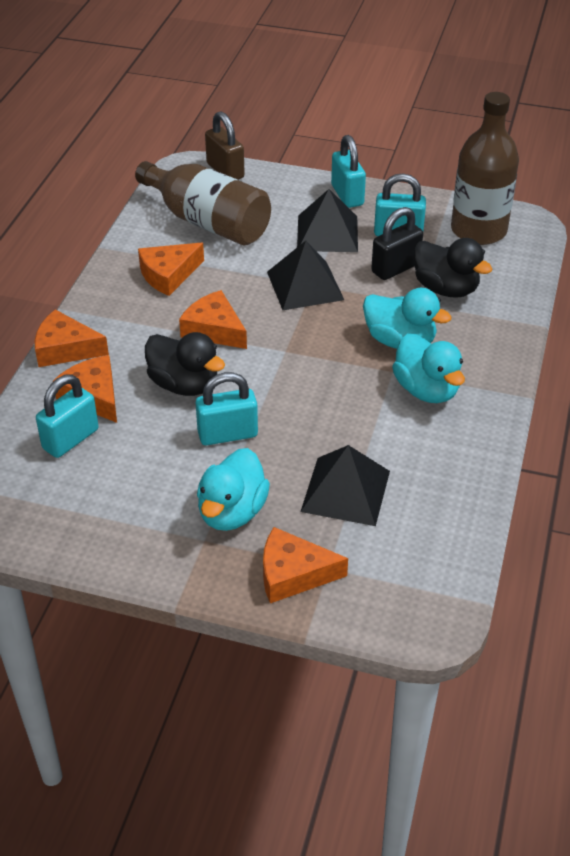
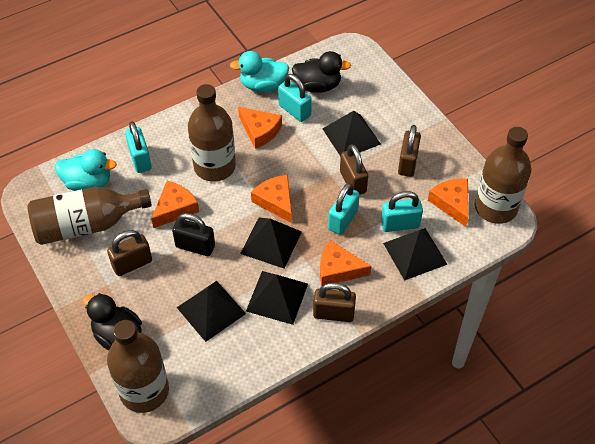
black pyramid: [267,241,344,310] [297,189,358,252] [300,445,390,526] = 3 -> [176,281,246,342] [240,217,302,269] [246,271,308,325] [323,111,381,157] [383,228,448,281] = 5
brown bottle: [135,161,271,246] [451,92,519,245] = 2 -> [27,187,152,245] [107,320,169,413] [188,84,236,182] [475,127,531,224] = 4
brown padlock: [205,111,245,180] = 1 -> [107,230,152,276] [313,283,356,322] [340,144,368,195] [398,125,421,177] = 4
turquoise duck: [197,448,270,531] [363,288,451,349] [392,333,465,403] = 3 -> [55,149,117,191] [230,51,289,92] = 2

